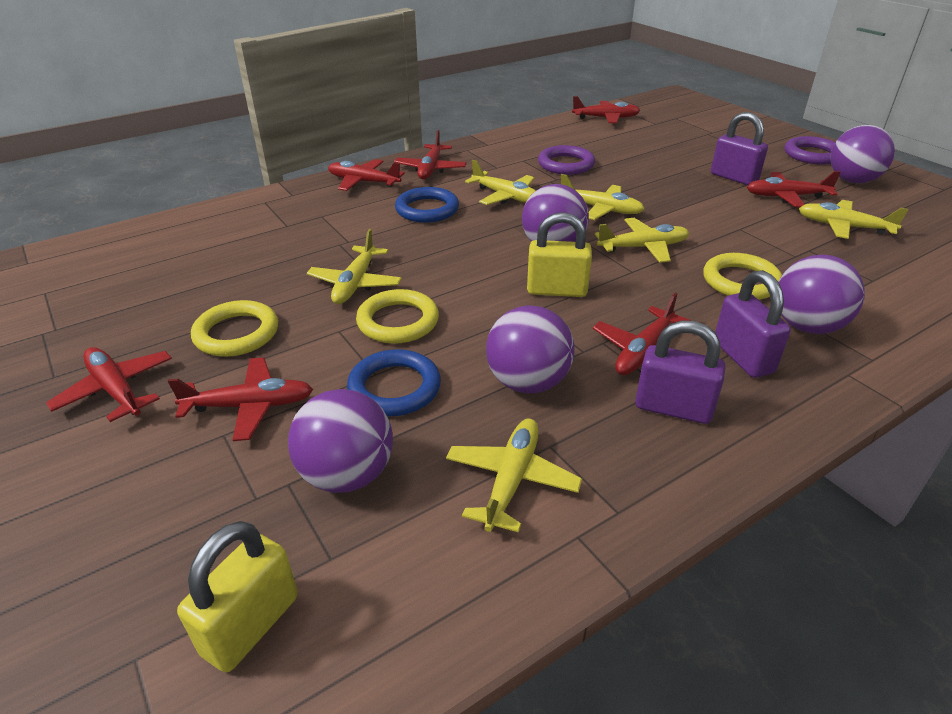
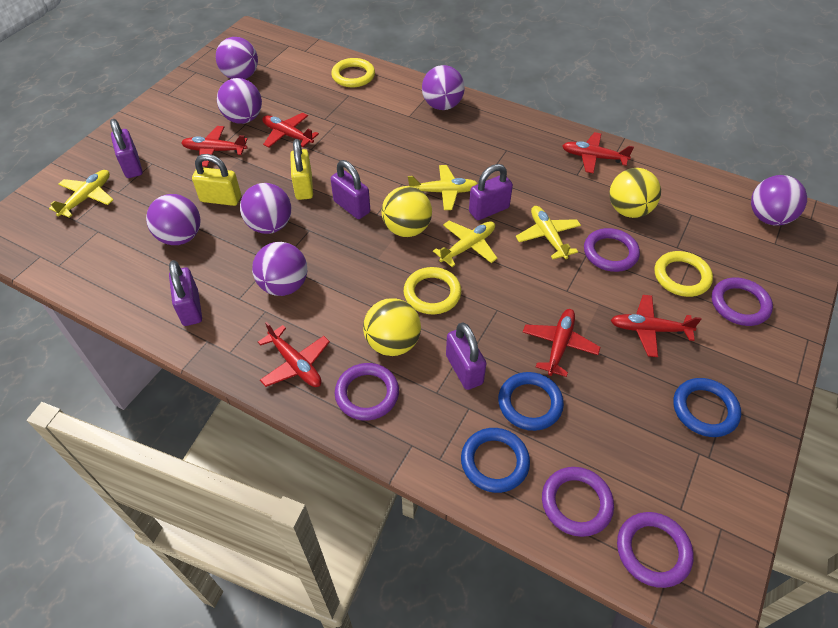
blue ring: [347,349,441,416] [395,187,459,223] = 2 -> [461,428,530,493] [498,372,564,431] [673,378,741,437] = 3
purple ball: [288,389,393,493] [486,305,575,394] [522,184,589,242] [779,254,865,334] [830,125,895,183] = 5 -> [146,194,201,245] [216,37,258,79] [217,78,262,124] [240,183,291,234] [252,242,307,296] [422,65,465,110] [751,175,807,226] = 7
purple padlock: [635,320,726,424] [711,112,768,185] [715,270,791,378] = 3 -> [110,119,143,178] [169,260,202,326] [331,160,370,219] [446,323,487,390] [469,164,513,220] = 5
purple ring: [538,145,595,175] [784,136,835,165] = 2 -> [335,363,399,421] [542,467,614,537] [584,228,640,272] [617,512,694,588] [712,278,773,326] = 5
red plane: [46,347,172,422] [168,357,313,441] [328,159,405,191] [394,130,467,179] [572,96,640,123] [593,293,691,375] [747,171,841,207] = 7 -> [181,126,248,167] [258,321,330,387] [262,113,319,147] [523,309,600,377] [562,132,634,174] [611,295,701,357] = 6
yellow ball: none = 0 -> [363,298,421,356] [382,186,432,237] [609,168,661,218] = 3
yellow plane: [307,229,402,304] [446,419,582,533] [465,160,536,205] [561,174,645,220] [595,218,689,263] [799,200,908,239] = 6 -> [49,170,113,218] [408,165,478,210] [433,221,498,267] [516,206,581,259] = 4

